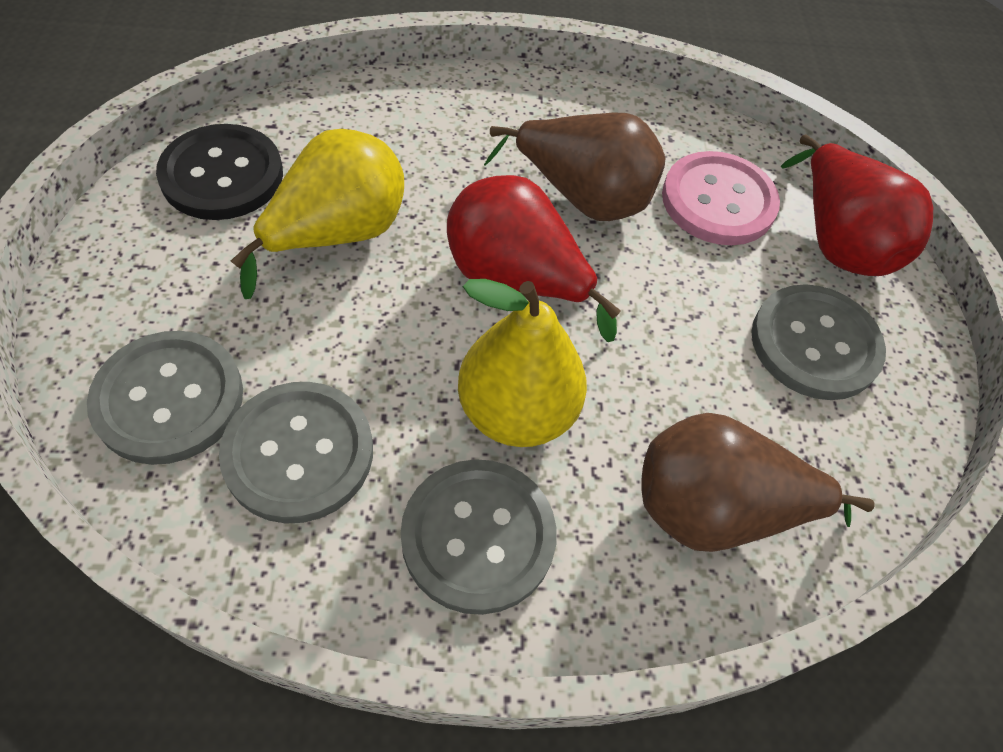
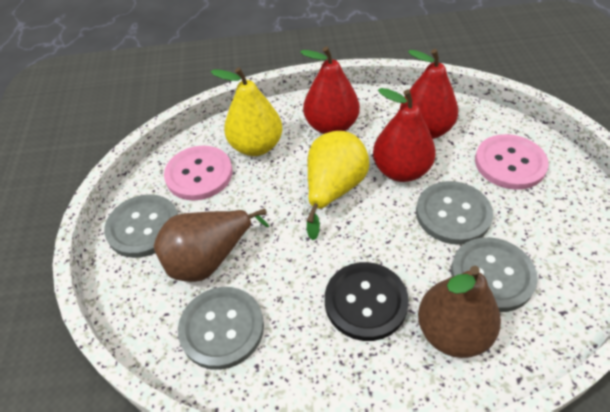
pink button: [662,151,780,245] = 1 -> [164,146,232,200] [475,134,549,190] = 2
red pear: [447,175,621,342] [781,134,933,276] = 2 -> [300,47,360,134] [373,88,436,182] [400,49,458,139] = 3

